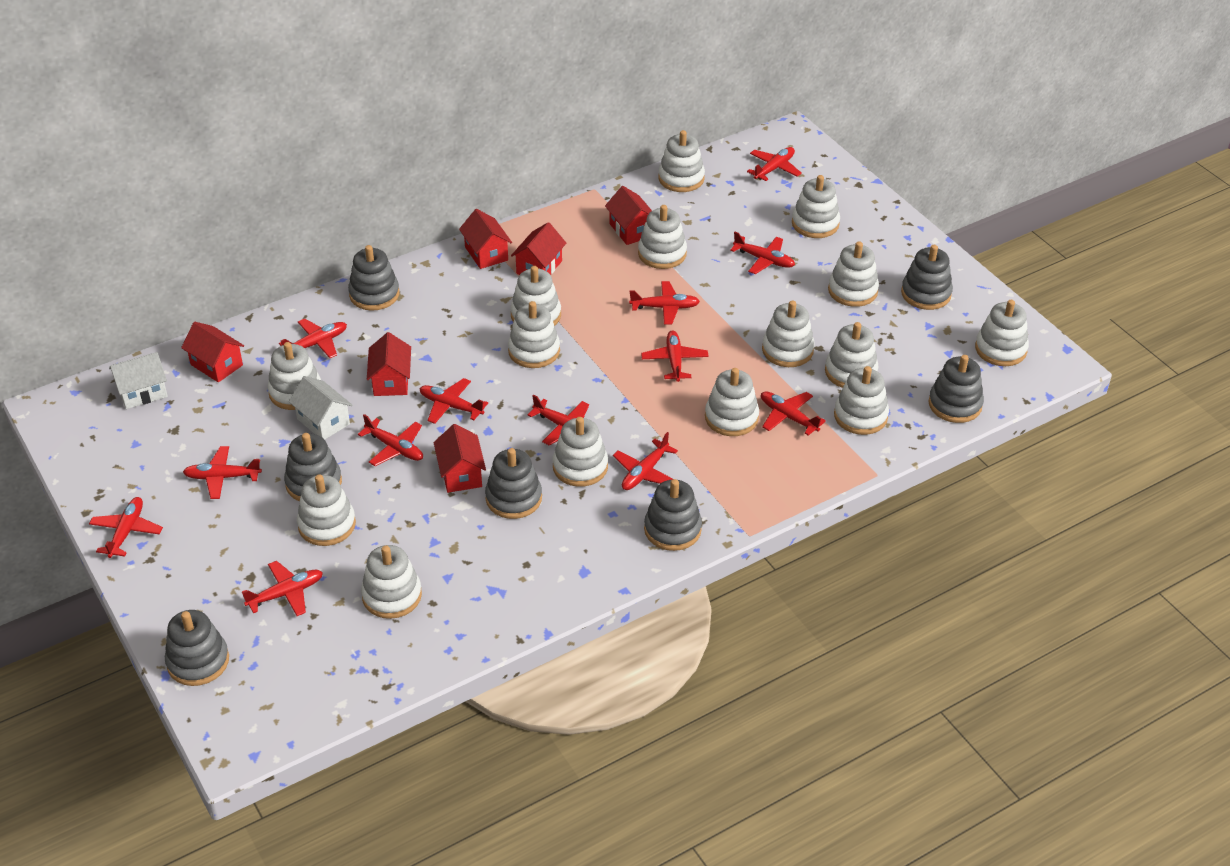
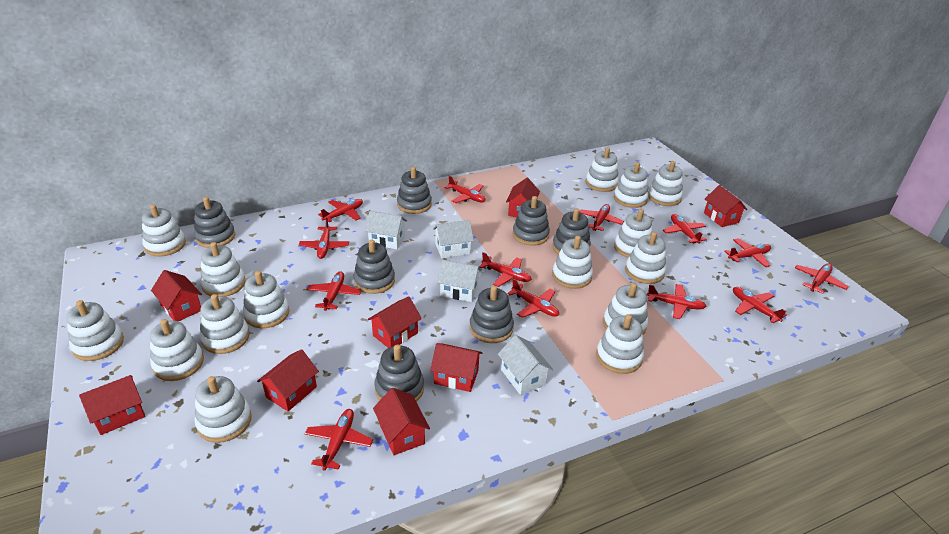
red house: [181,322,244,382] [367,332,411,396] [434,424,486,493] [459,209,512,269] [511,222,566,275] [605,186,652,245] = 6 -> [79,375,145,435] [151,270,202,321] [257,349,319,411] [367,296,422,348] [373,388,430,455] [430,343,483,392] [506,178,540,217] [704,185,747,227] = 8
white house: [109,352,168,409] [289,376,353,440] = 2 -> [365,211,407,249] [433,220,474,258] [437,260,482,302] [498,335,553,395] = 4

